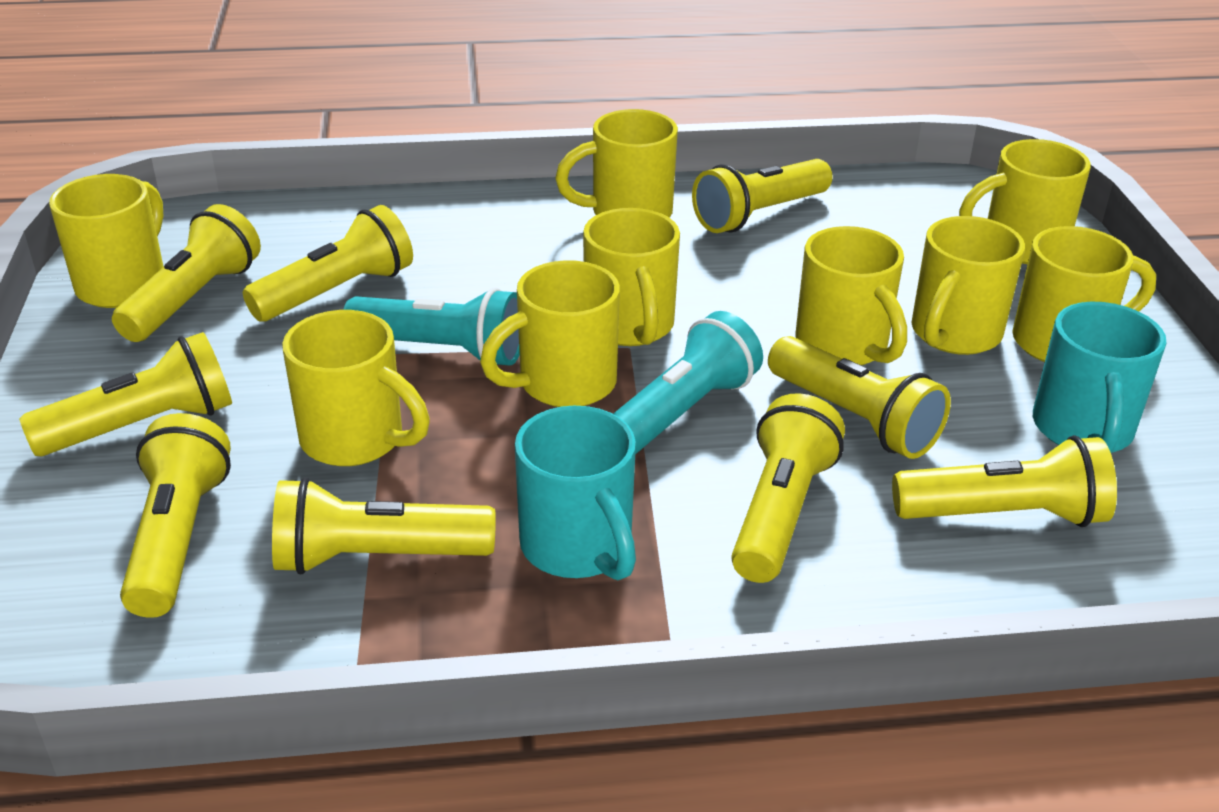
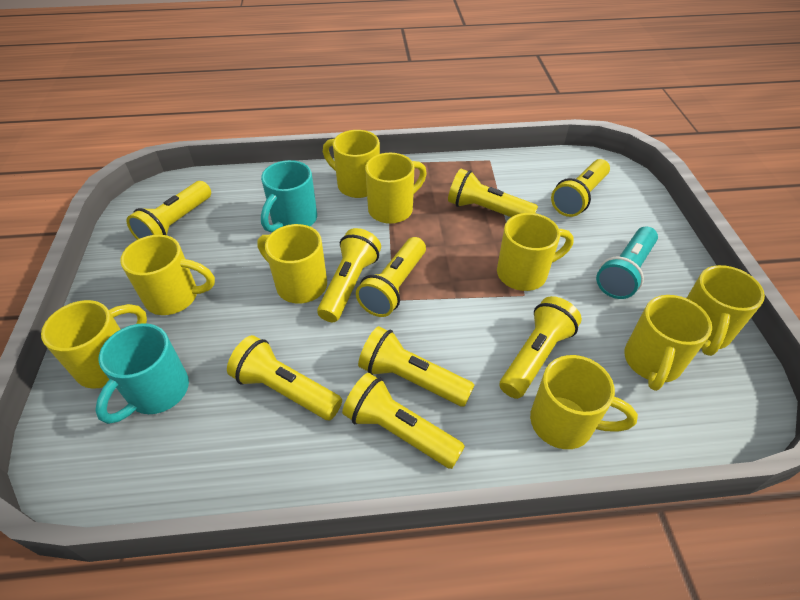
turquoise flashlight: [343,288,520,365] [613,311,763,454] = 2 -> [596,227,658,299] = 1

